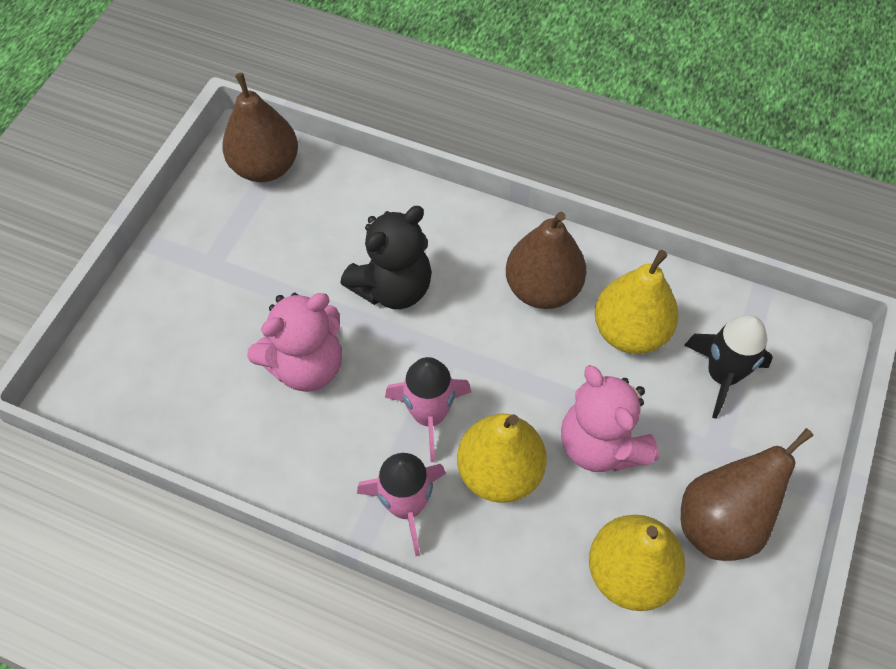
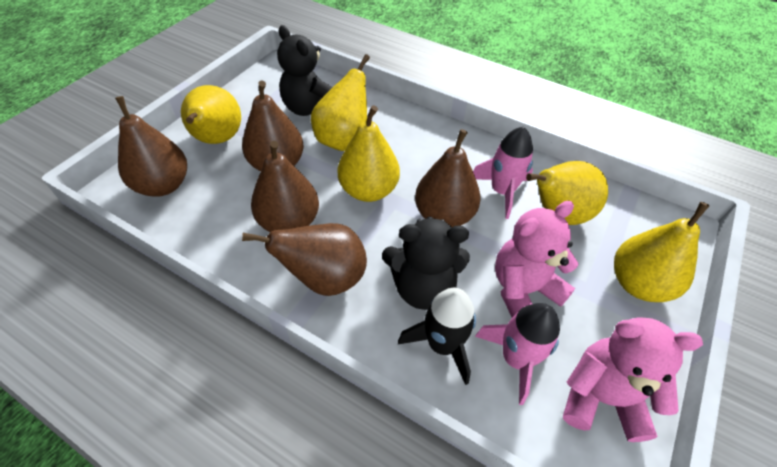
black teddy bear: [341,206,432,309] = 1 -> [277,25,333,116] [382,217,470,310] = 2
brown pear: [222,73,298,182] [506,212,586,309] [681,428,813,561] = 3 -> [115,96,187,197] [242,81,304,171] [242,223,367,296] [251,141,319,232] [415,129,481,227] = 5
yellow pear: [457,413,547,503] [589,515,685,611] [594,250,679,354] = 3 -> [181,85,241,144] [311,54,370,151] [338,105,400,202] [526,161,608,225] [614,202,709,302] = 5

